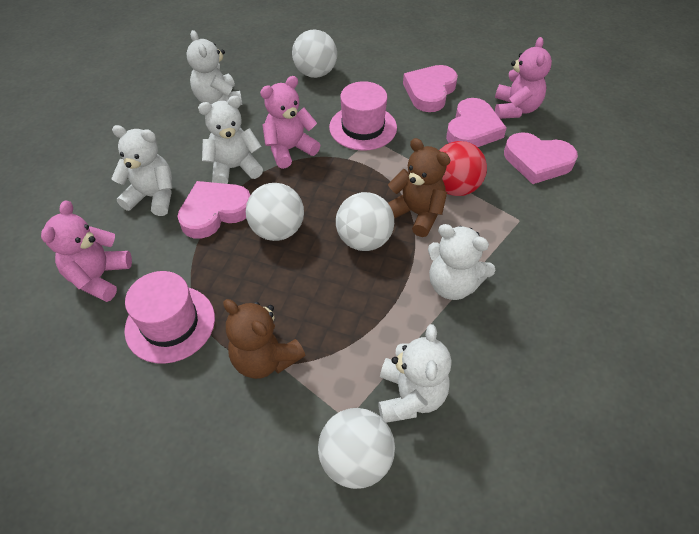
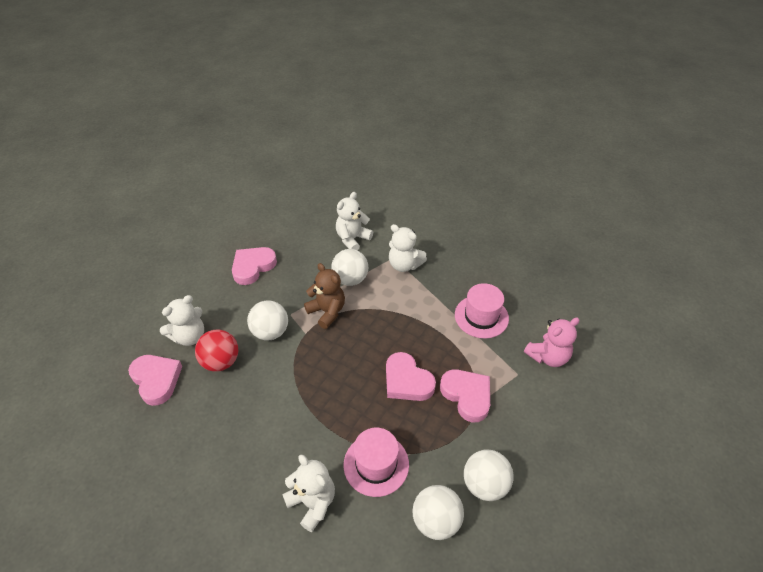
brown teddy bear: [223,299,305,379] [388,138,450,237] = 2 -> [304,263,345,329] = 1
pink teddy bear: [41,200,132,302] [260,76,320,169] [495,37,552,119] = 3 -> [524,317,579,367] = 1
white teddy bear: [111,125,172,216] [186,30,242,105] [198,96,263,184] [378,324,451,423] [428,224,495,300] = 5 -> [160,295,204,346] [282,454,335,532] [336,192,373,251] [389,224,427,272] = 4

